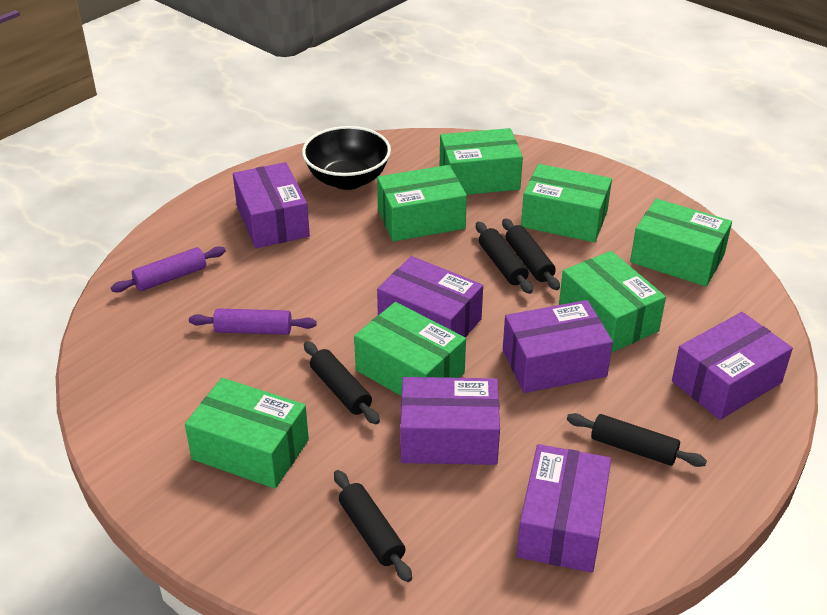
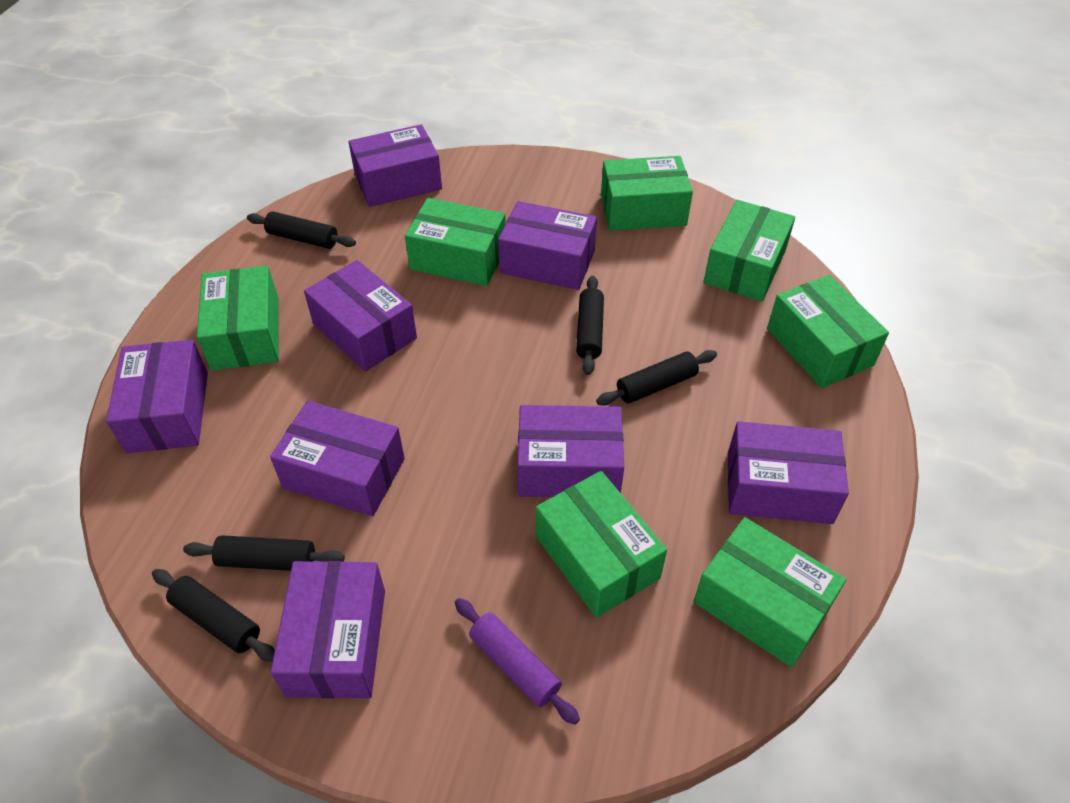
black bowl: [302,126,391,190] = 1 -> none = 0
purple box: [233,162,310,248] [377,256,483,338] [400,377,500,465] [503,300,613,393] [517,444,611,573] [672,312,793,420] = 6 -> [106,340,208,453] [270,401,405,516] [271,561,385,699] [304,260,417,372] [348,124,442,207] [498,201,597,290] [517,405,624,497] [728,421,849,524] = 8
purple rolling pin: [111,246,226,292] [189,308,317,335] = 2 -> [455,598,580,725] = 1

